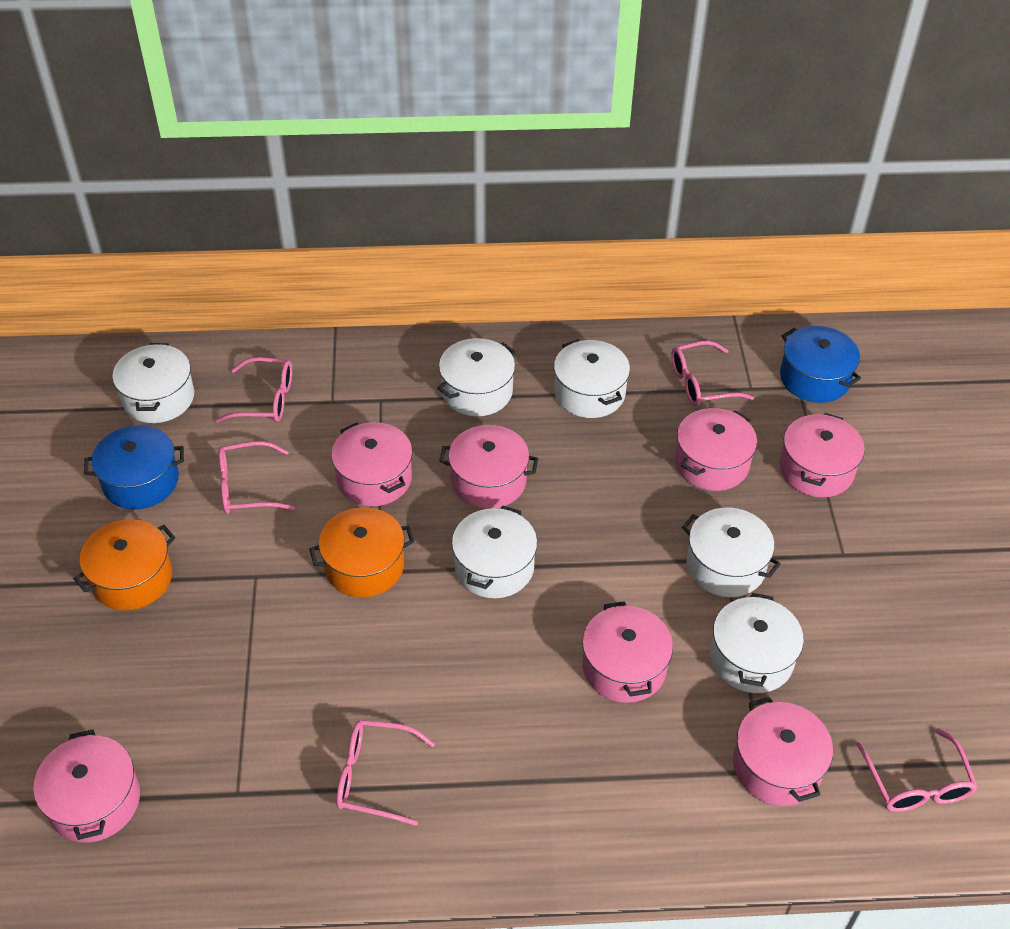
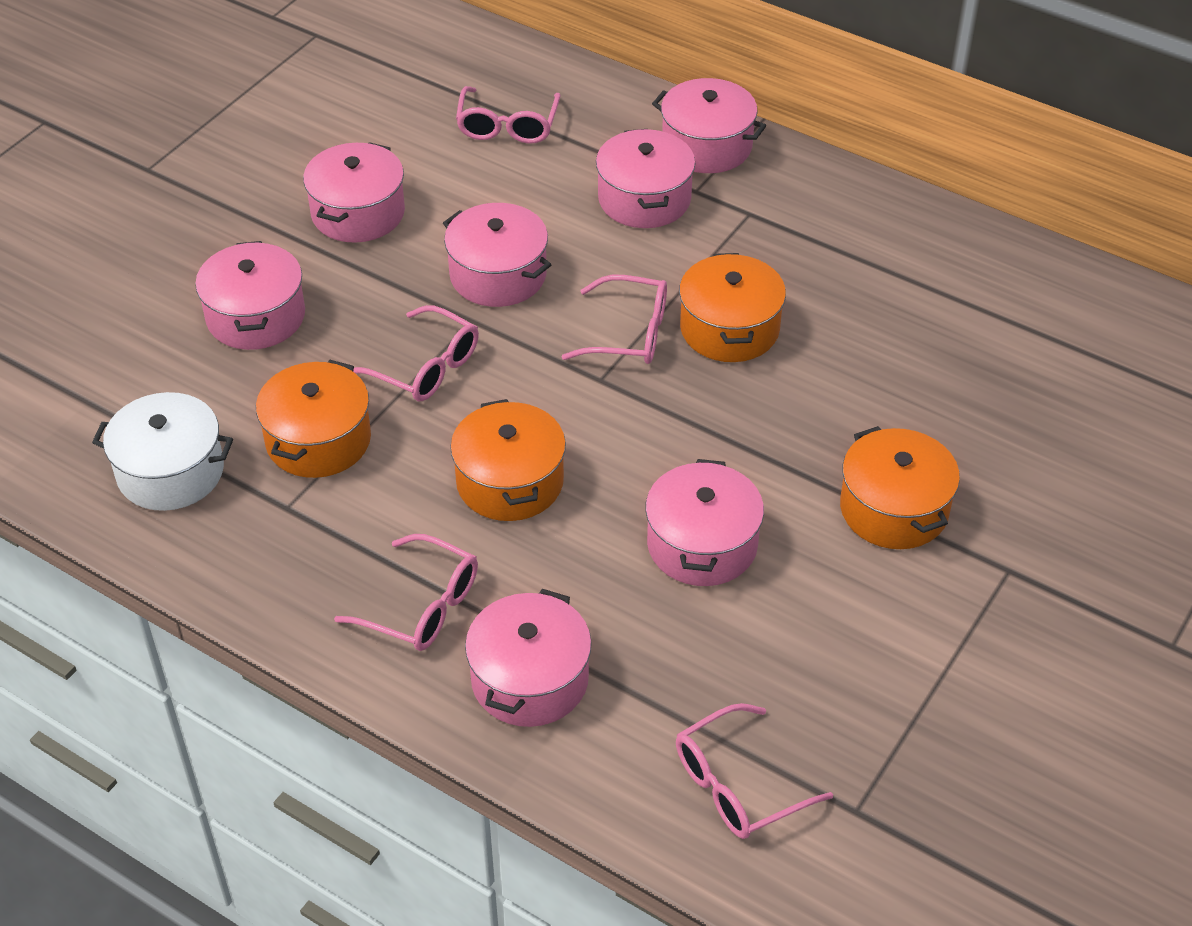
blue pot: [84,425,184,510] [780,326,861,403] = 2 -> none = 0
orange pot: [73,519,175,610] [310,507,414,597] = 2 -> [256,360,371,478] [450,399,566,521] [679,253,786,362] [840,426,960,549] = 4
white pot: [112,343,194,423] [437,338,516,416] [452,506,537,598] [554,339,630,418] [682,507,781,597] [710,593,804,693] = 6 -> [92,392,233,511] = 1

